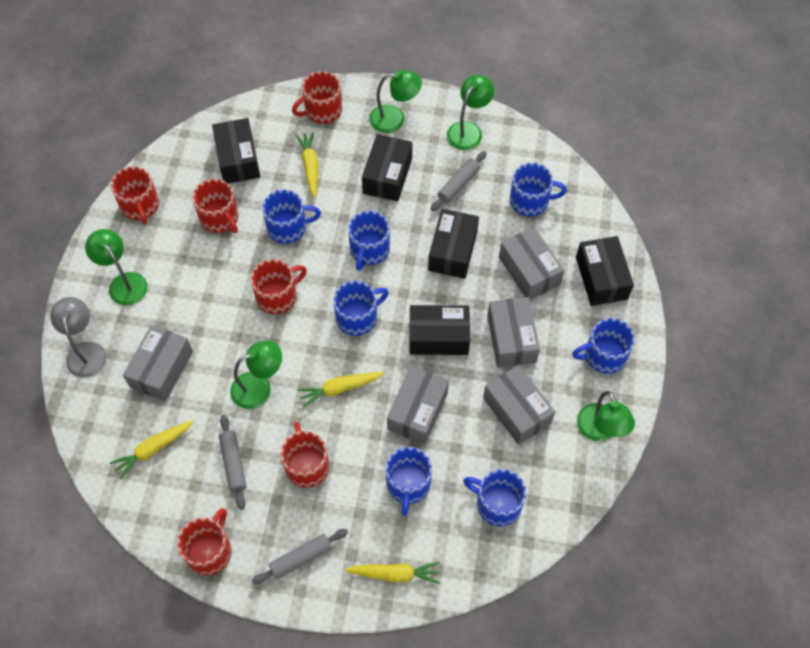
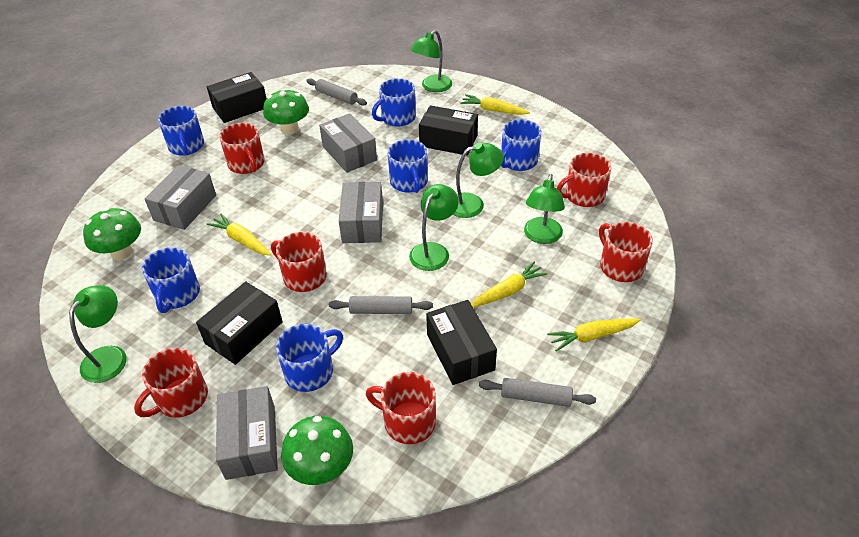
black box: [212,118,260,183] [362,134,412,201] [409,305,470,355] [428,209,479,279] [576,236,634,306] = 5 -> [196,281,282,365] [207,72,267,123] [419,105,478,156] [426,300,497,385] = 4
blue mug: [262,189,321,244] [333,281,389,336] [348,211,390,271] [386,447,432,516] [463,469,526,526] [509,163,567,216] [572,318,635,374] = 7 -> [142,247,200,313] [158,106,204,156] [276,324,343,392] [372,78,416,127] [388,139,428,193] [501,119,541,171] = 6
green mushroom: none = 0 -> [83,208,141,260] [263,89,309,134] [281,416,353,485] = 3
grey box: [123,325,193,401] [387,366,449,444] [483,365,555,445] [487,297,540,367] [499,227,564,300] = 5 -> [144,165,216,230] [216,386,278,480] [319,113,377,173] [339,182,383,243] = 4
grey lamp: [50,297,106,378] = 1 -> none = 0

